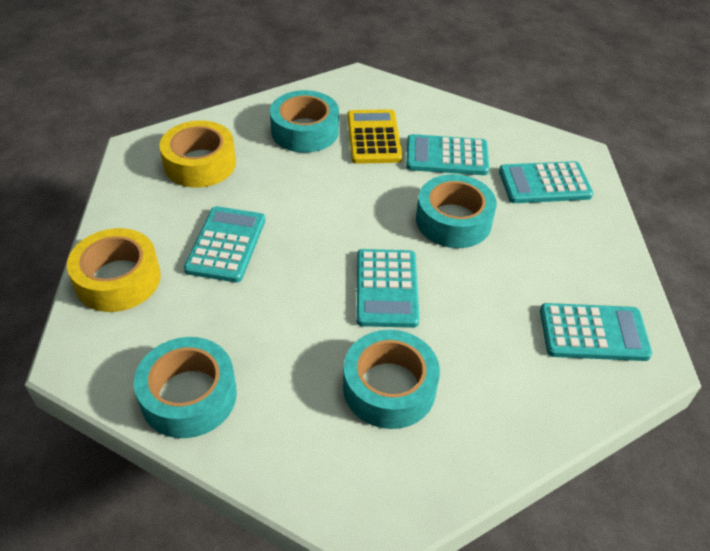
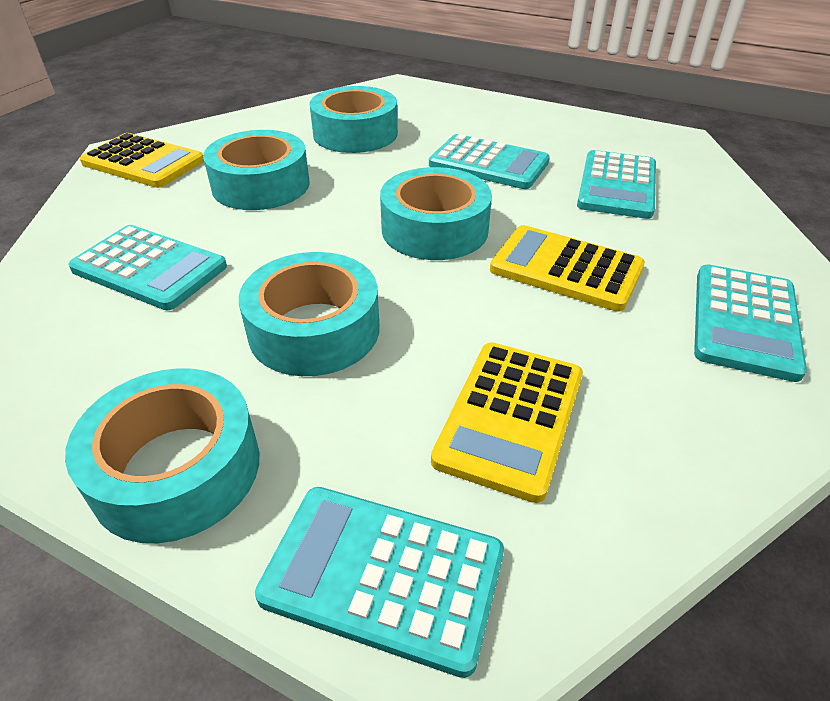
turquoise tape: [134,337,237,438] [270,90,339,153] [343,330,440,429] [416,174,497,248] = 4 -> [65,368,259,543] [203,130,310,210] [239,252,379,376] [309,86,398,153] [380,167,492,260] = 5
yellow calculator: [347,109,403,164] = 1 -> [80,133,204,188] [431,342,583,503] [490,225,645,312] = 3
yellow tape: [67,228,161,312] [159,121,236,188] = 2 -> none = 0

